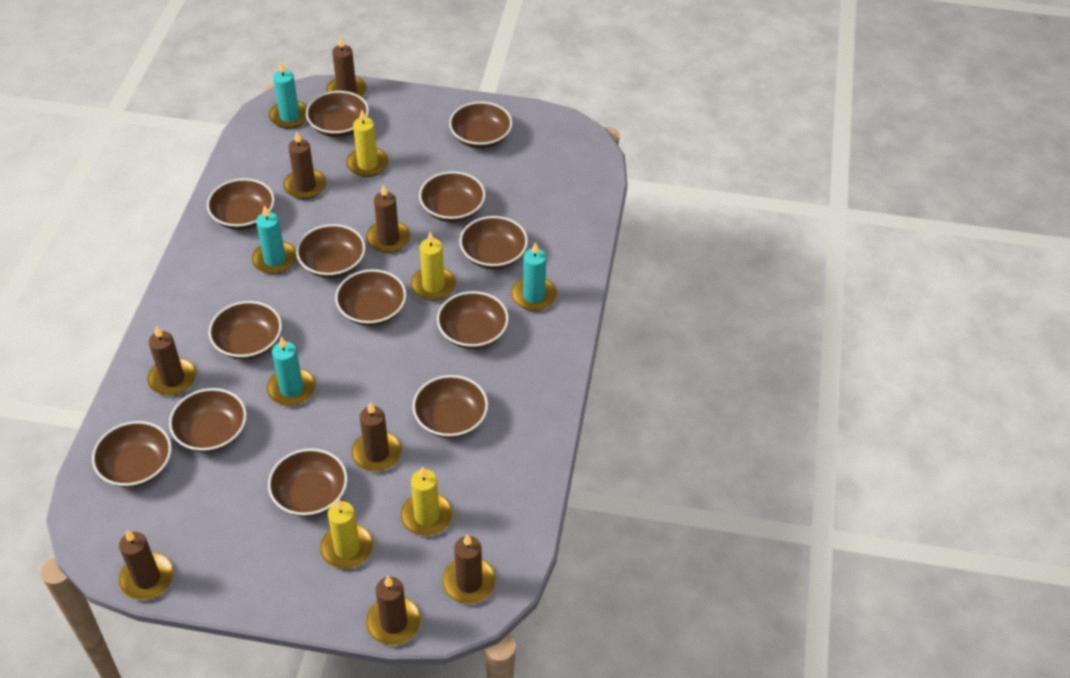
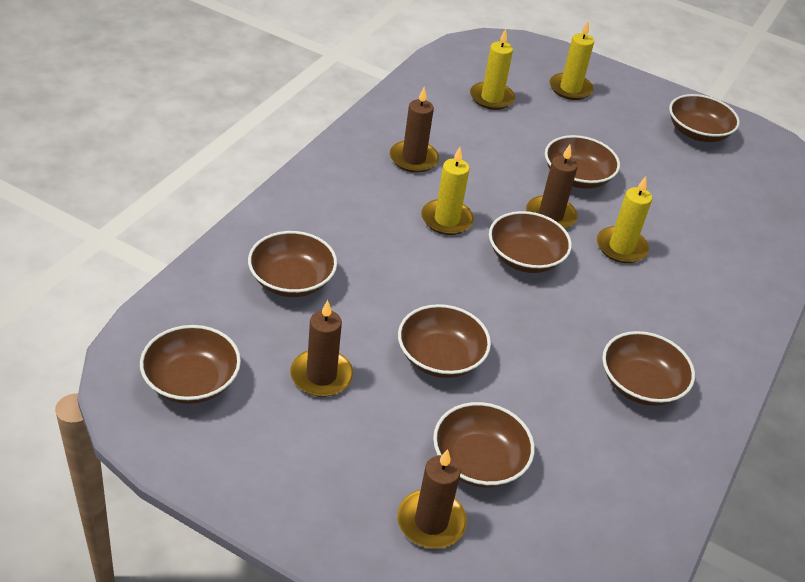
brown bowl: [92,421,172,488] [169,388,247,452] [207,178,274,230] [209,301,282,360] [268,448,348,517] [296,224,365,278] [306,91,369,137] [335,269,406,326] [412,375,488,438] [419,171,485,222] [437,291,509,349] [449,102,512,149] [460,216,528,269] = 13 -> [140,325,241,404] [248,231,337,297] [398,304,491,378] [433,402,535,488] [489,211,572,273] [545,135,620,189] [602,331,695,406] [669,94,740,142] = 8
brown candle: [118,530,174,600] [147,326,196,396] [283,131,326,199] [327,36,367,97] [351,402,402,472] [366,184,411,253] [366,576,421,645] [442,534,496,604] = 8 -> [290,300,353,397] [390,87,439,173] [397,449,467,549] [526,145,578,229] = 4
turquoise candle: [252,205,297,274] [267,336,316,406] [269,62,307,129] [511,242,557,311] = 4 -> none = 0

